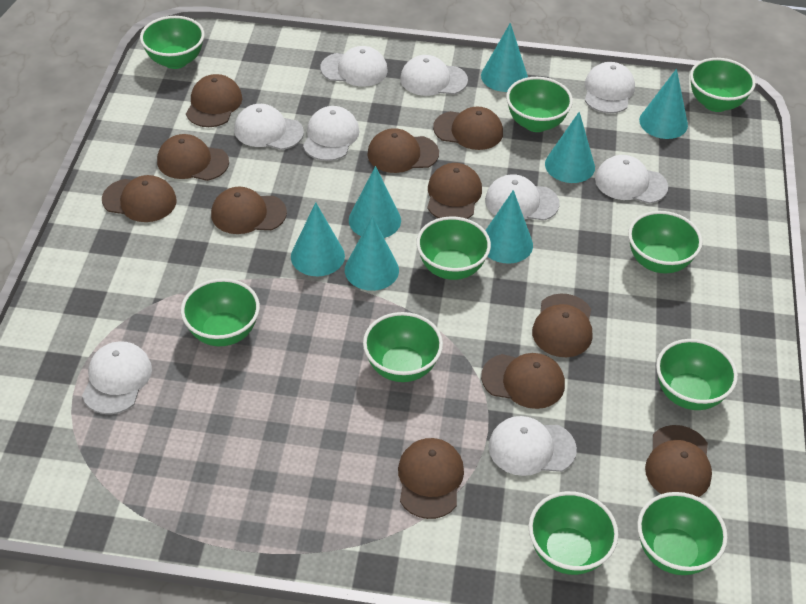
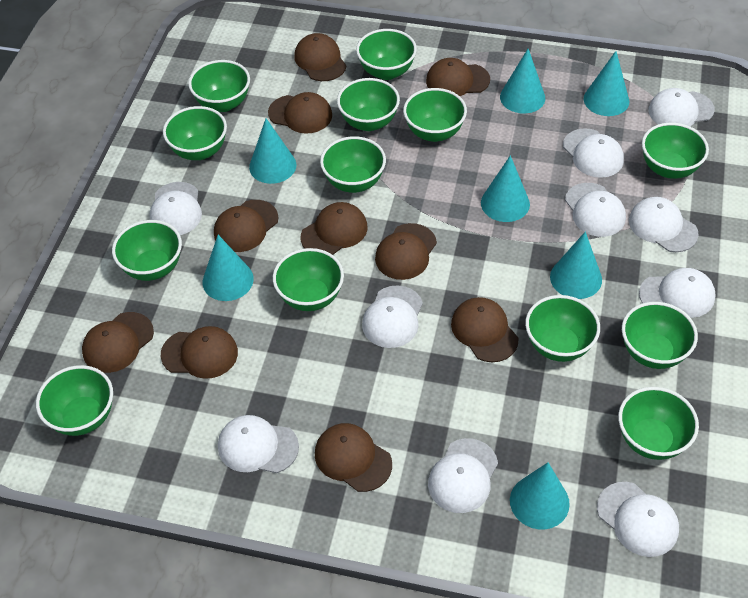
brown cap: [102,175,177,222] [157,134,229,181] [186,74,242,127] [211,187,287,234] [367,128,439,173] [398,438,464,519] [427,163,482,219] [433,107,503,150] [481,353,565,409] [532,293,592,357] [645,425,712,497] = 11 -> [82,312,154,373] [161,326,238,379] [214,200,279,252] [268,92,332,134] [294,33,347,81] [301,202,368,255] [315,423,392,492] [375,223,437,280] [426,58,490,96] [451,297,518,362] = 10
green bowl: [140,16,204,69] [181,278,260,346] [363,312,443,382] [416,216,491,280] [506,77,573,132] [529,491,618,575] [628,211,703,273] [637,492,728,575] [656,339,738,410] [690,58,756,112] = 10 -> [36,365,113,436] [112,220,182,281] [163,106,227,160] [188,60,250,112] [273,248,344,311] [320,136,386,193] [337,78,400,131] [356,29,417,80] [403,88,467,142] [525,295,600,362] [618,387,699,460] [622,302,698,369] [642,123,709,179] = 13
white cap: [82,341,152,414] [234,104,304,150] [303,106,359,161] [320,46,388,86] [400,55,468,96] [485,174,560,221] [489,416,577,476] [585,62,635,113] [595,155,668,204] = 9 -> [150,182,202,235] [218,415,299,473] [362,285,423,348] [428,438,498,513] [563,128,624,178] [565,183,626,237] [597,482,679,557] [629,197,699,252] [639,268,716,318] [649,88,715,126] = 10

